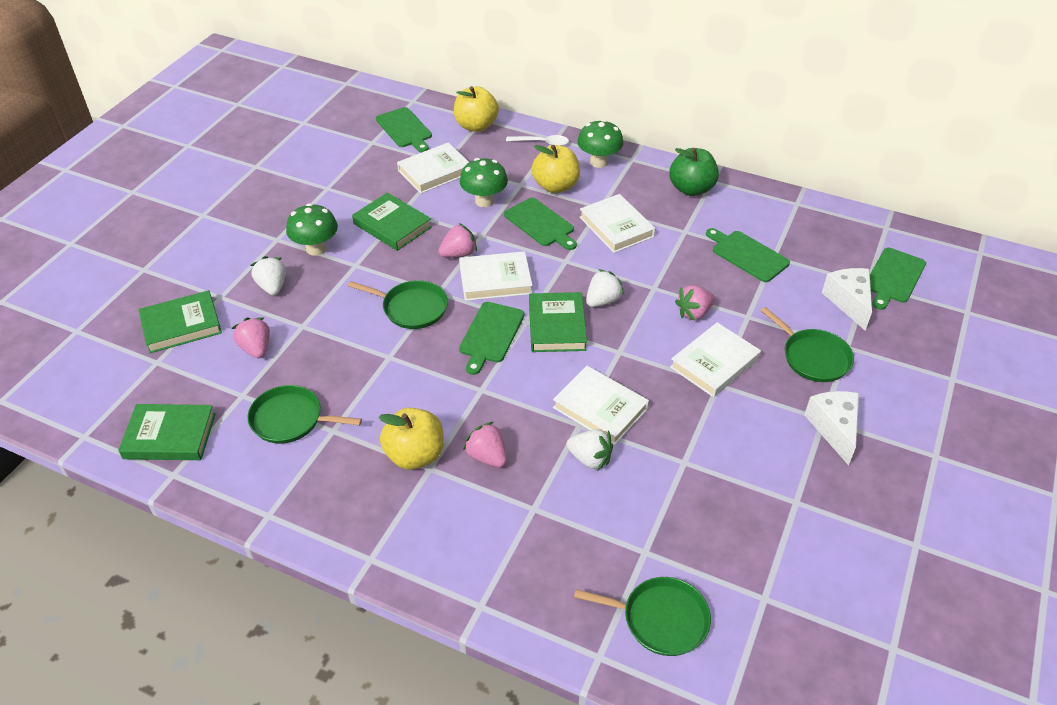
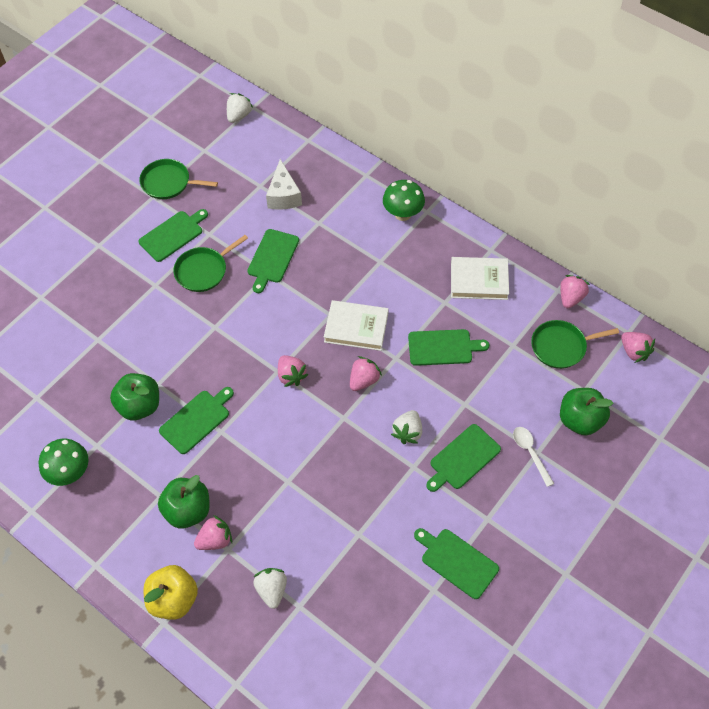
green apple: [669,148,719,196] = 1 -> [110,373,159,421] [158,475,210,529] [560,388,613,436] = 3
green book: [118,404,216,460] [139,290,222,353] [352,193,432,251] [529,292,587,352] = 4 -> none = 0
green cutting board: [376,107,432,153] [459,302,524,375] [504,198,577,250] [706,228,790,282] [870,248,926,310] = 5 -> [138,209,208,262] [159,387,234,454] [247,229,299,293] [408,329,489,366] [414,528,499,599] [426,424,501,492] = 6
green mushroom: [286,203,338,256] [460,158,508,207] [577,119,624,168] = 3 -> [38,439,89,486] [383,180,425,221] = 2
green pan: [248,385,362,444] [348,280,448,329] [574,577,711,656] [761,307,854,382] = 4 -> [139,159,218,199] [173,235,248,292] [531,320,619,369] = 3
pink strawberry: [232,317,270,358] [438,223,477,257] [463,422,507,467] [675,285,715,321] = 4 -> [194,515,232,550] [278,355,308,387] [350,356,382,391] [560,275,590,308] [621,332,655,363] = 5
white book: [397,143,469,194] [459,251,532,301] [553,366,649,445] [580,194,655,253] [670,322,761,397] = 5 -> [324,300,388,351] [451,257,509,300] = 2
white cheese: [804,391,859,466] [822,268,872,331] = 2 -> [266,159,302,210] = 1
yellow apple: [379,408,444,470] [454,86,499,132] [531,145,580,193] = 3 -> [143,565,198,620] = 1

